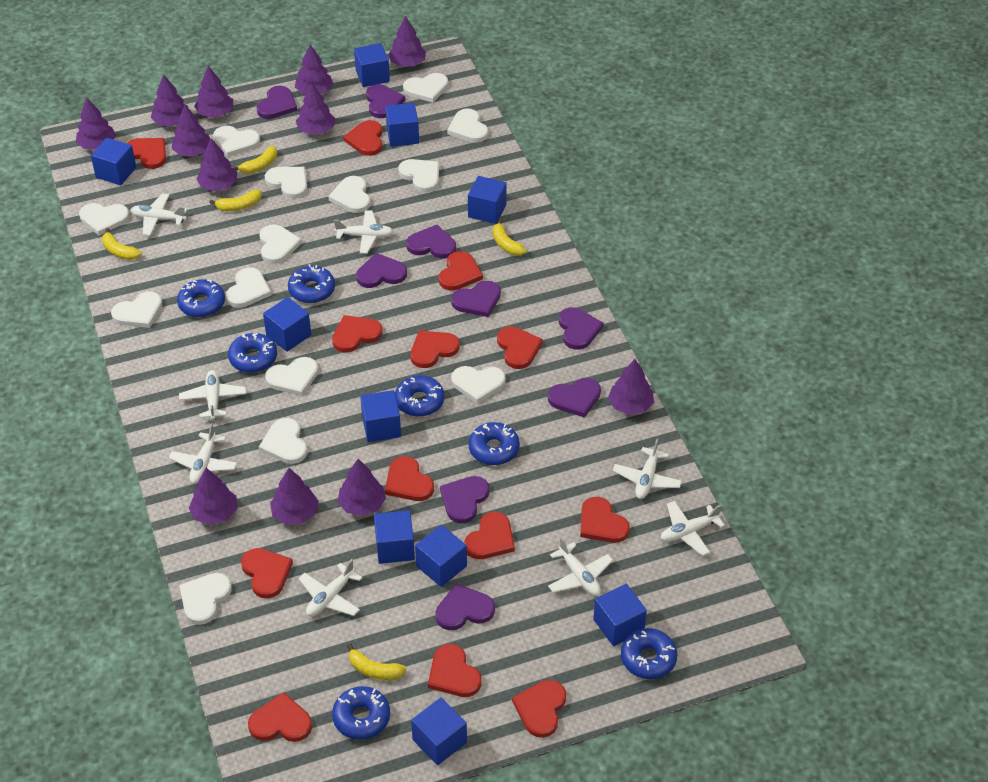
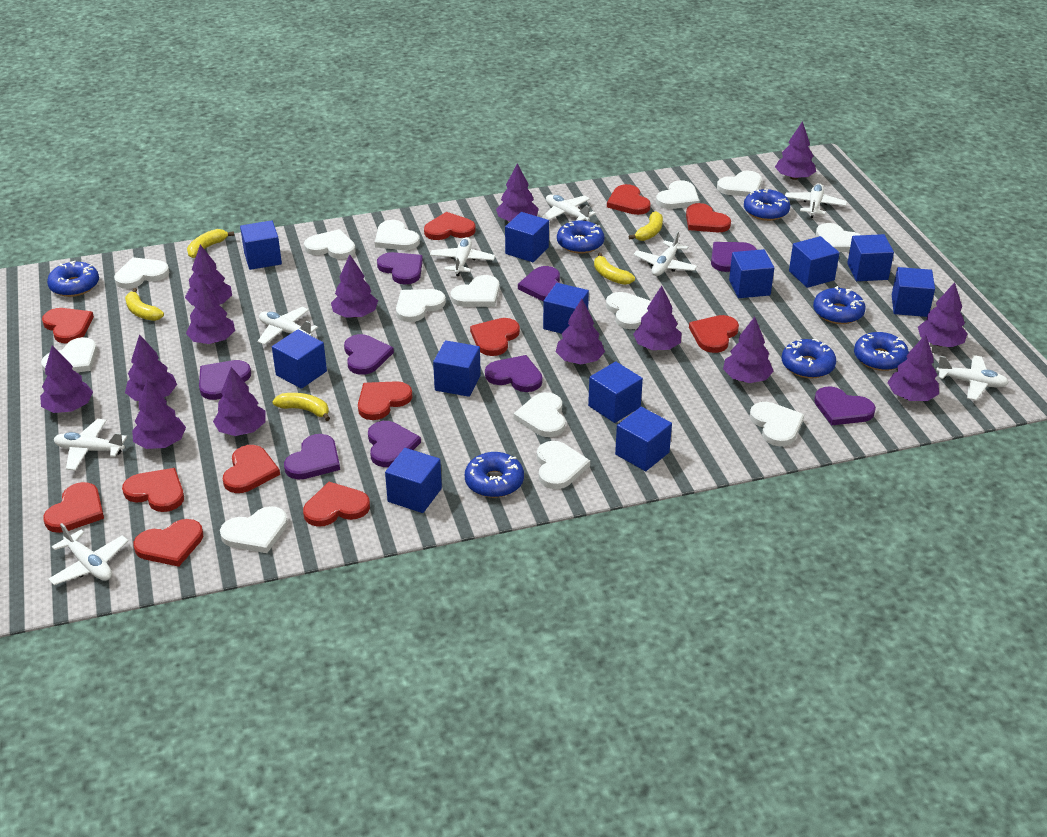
blue cube: [91,138,136,185] [263,297,311,352] [354,43,390,87] [360,390,401,442] [374,510,415,564] [385,103,419,147] [411,697,467,765] [415,525,467,587] [468,176,507,224] [593,584,647,646] = 10 -> [240,220,282,270] [272,330,327,389] [385,448,442,513] [433,340,481,397] [505,212,549,262] [543,283,589,334] [588,361,643,423] [615,407,672,471] [729,249,774,298] [789,236,839,288] [847,234,894,281] [892,267,935,317] = 12
purple tree: [76,98,116,150] [151,74,188,126] [172,105,210,157] [189,468,237,525] [194,66,233,118] [196,138,237,191] [270,468,319,524] [295,45,334,95] [296,83,335,135] [337,459,386,516] [388,16,426,67] [608,359,654,415] = 12 -> [40,345,93,413] [125,334,177,401] [132,380,186,449] [185,245,232,306] [186,280,235,344] [213,367,266,436] [331,254,378,318] [496,163,539,222] [556,299,605,364] [633,286,682,350] [723,317,774,383] [775,121,816,180] [887,334,939,401] [918,282,967,347] = 14
red heart: [126,138,166,169] [241,548,293,598] [248,692,312,742] [332,315,383,353] [343,120,382,156] [385,456,434,501] [410,331,460,368] [428,644,482,697] [438,251,483,291] [464,512,515,559] [497,326,543,369] [512,680,566,738] [580,497,630,543] = 13 -> [42,308,94,343] [43,482,104,533] [122,468,184,512] [133,519,203,567] [223,445,280,493] [303,482,370,527] [358,381,412,420] [424,212,476,240] [470,318,520,356] [607,184,651,215] [686,203,731,232] [689,315,739,353] = 12

